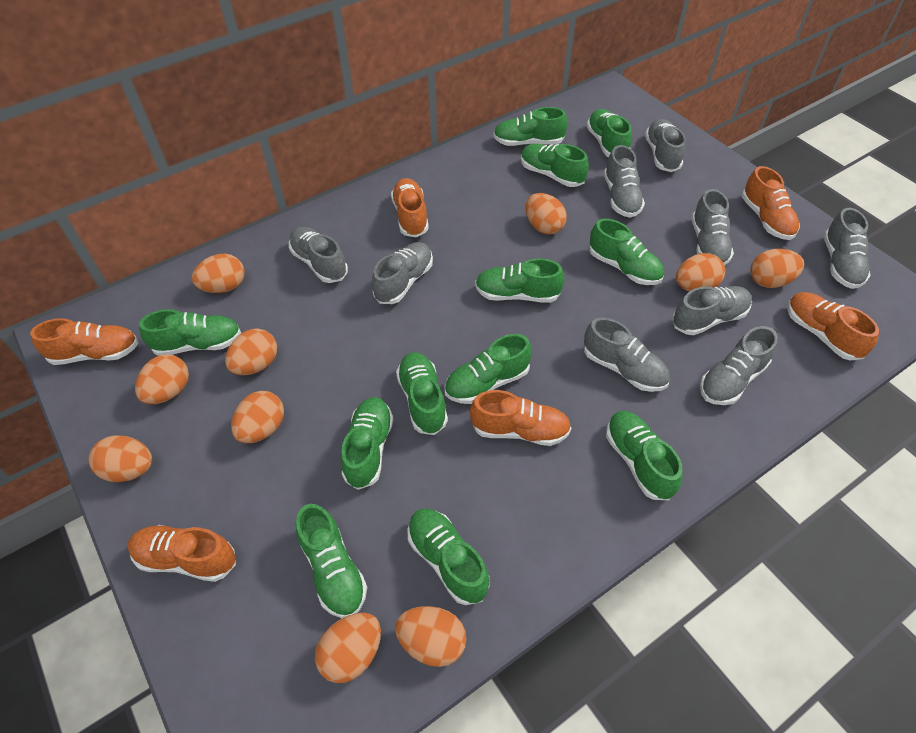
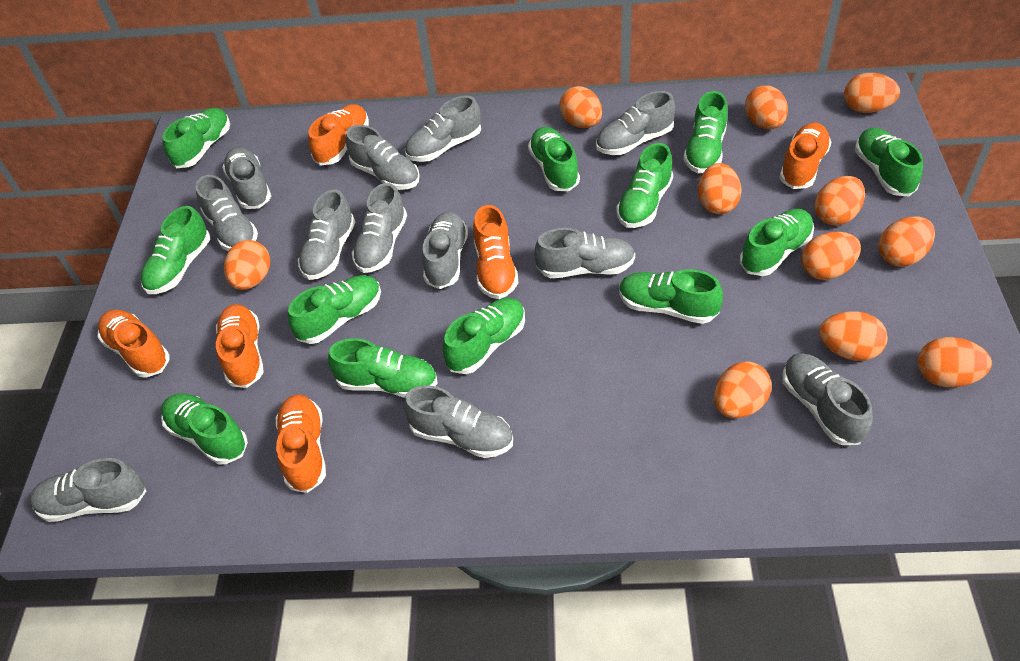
grey shoe: [289,227,348,283] [372,242,433,304] [584,318,670,392] [604,145,645,218] [645,119,686,172] [672,286,752,335] [691,189,734,265] [700,326,778,405] [824,208,871,289] = 9 -> [29,458,146,522] [195,175,258,251] [222,147,271,209] [298,190,355,280] [346,125,419,190] [352,183,407,273] [404,385,513,458] [405,96,481,162] [422,211,468,289] [534,228,635,278] [596,91,675,155] [782,353,873,445] = 12
orange egg: [88,435,152,482] [135,354,189,404] [192,254,245,293] [225,328,277,375] [231,391,284,443] [315,613,381,683] [395,606,466,667] [525,193,567,235] [676,253,725,291] [750,249,804,288] = 10 -> [224,240,270,290] [559,86,602,128] [698,163,742,215] [714,361,772,418] [745,85,788,129] [801,232,861,280] [814,176,865,226] [819,311,888,361] [844,73,900,113] [878,216,935,267] [918,337,992,388] = 11

